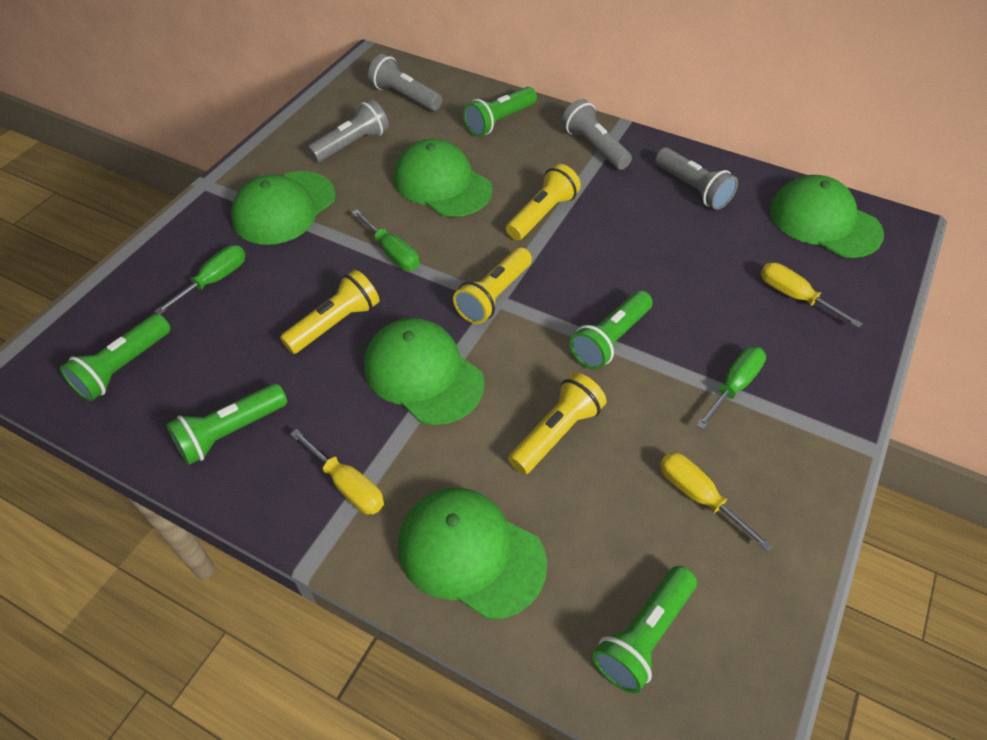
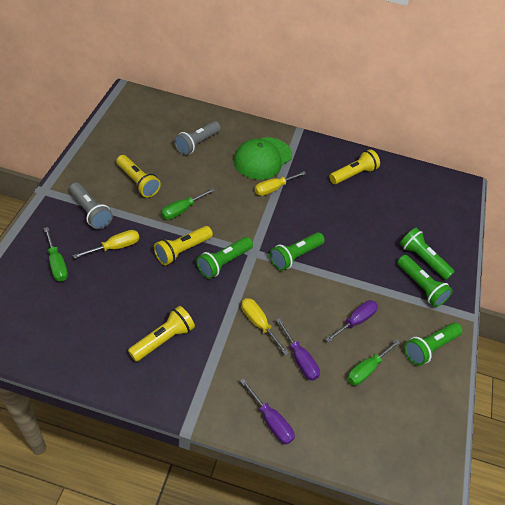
green cap: [231,171,336,245] [364,318,485,425] [393,139,492,217] [398,487,547,620] [770,175,884,258] = 5 -> [233,137,292,180] = 1
grey flashlight: [307,99,389,162] [368,54,442,111] [562,99,632,170] [655,148,738,210] = 4 -> [69,183,113,229] [174,121,221,155] = 2
purple screwdriver: none = 0 -> [240,378,295,445] [276,318,320,381] [325,300,378,343] = 3

